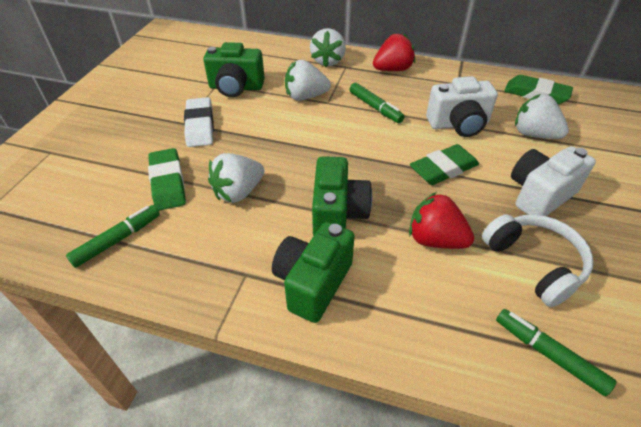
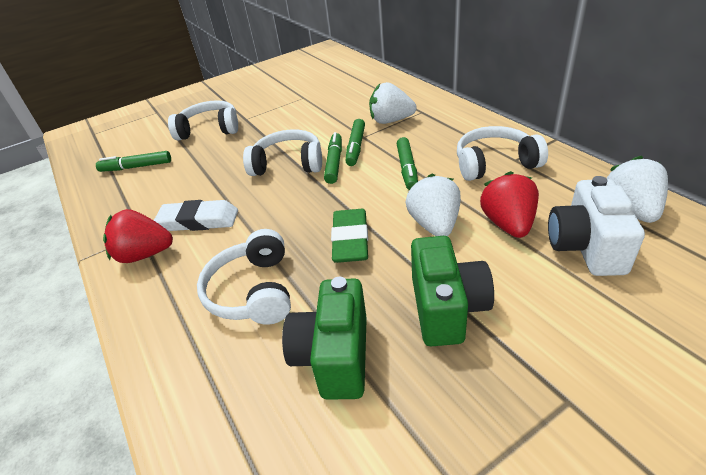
green camera: [203,42,265,97] [272,222,355,323] [312,156,372,236] = 3 -> [282,277,367,400] [411,236,494,346] = 2
green eraser: [148,148,186,211] [410,144,479,185] [504,75,573,104] = 3 -> [331,209,368,263] = 1
green marker: [66,205,160,268] [349,83,405,123] [496,309,616,396] = 3 -> [96,151,171,172] [324,132,342,184] [346,119,365,166] [397,137,418,190] = 4
white camera: [426,76,498,137] [511,146,596,216] = 2 -> [548,176,645,276] = 1
white headphones: [482,214,594,307] = 1 -> [168,100,238,141] [197,229,291,325] [243,130,322,176] [457,126,548,181] = 4
white strawberry: [208,153,264,203] [285,60,331,101] [310,28,346,67] [515,94,569,139] = 4 -> [369,82,416,124] [406,173,461,236] [606,156,668,223] = 3

